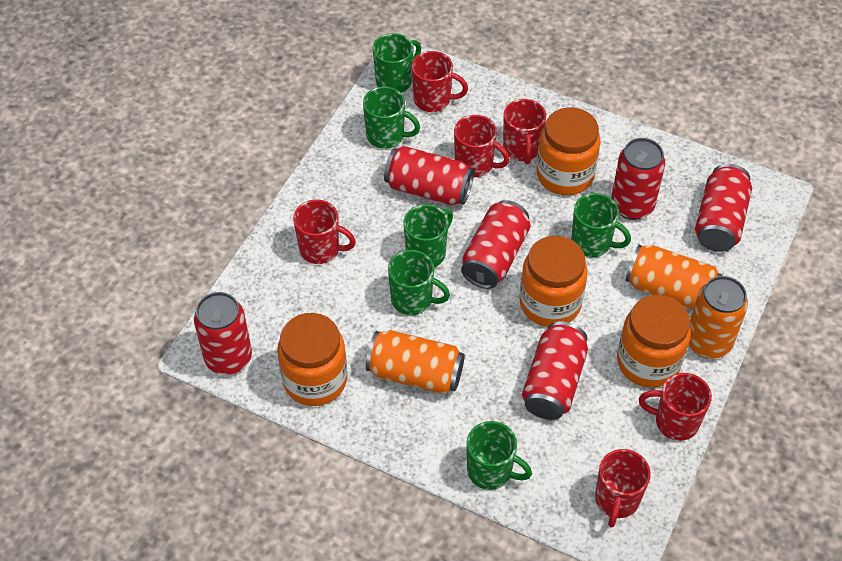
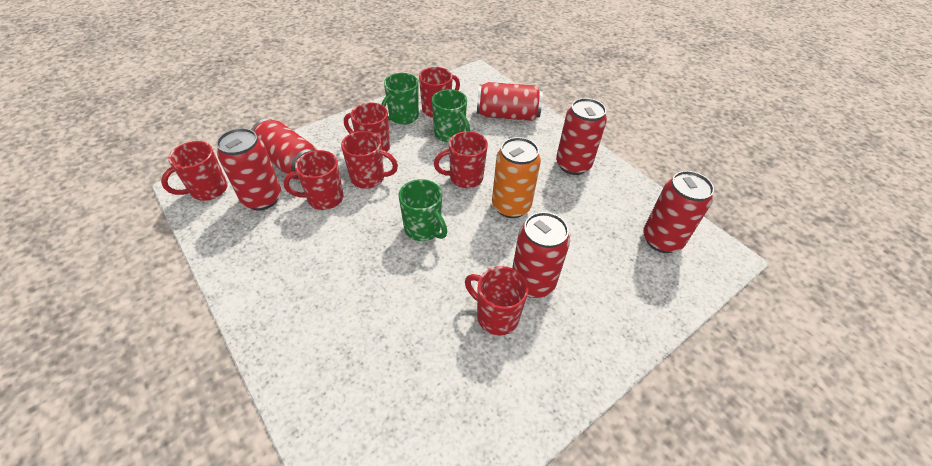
green mug: [363,87,420,149] [373,33,421,93] [388,250,450,315] [403,204,453,267] [467,421,532,490] [571,193,631,257] = 6 -> [381,73,419,125] [399,179,447,241] [432,89,470,143] = 3
orange can: [366,330,465,394] [625,244,722,309] [689,276,748,359] = 3 -> [492,137,541,218] = 1
orange jar: [277,313,347,406] [519,236,588,327] [536,107,601,195] [617,295,691,388] = 4 -> none = 0
red mug: [293,200,356,264] [412,51,468,112] [454,115,510,177] [503,99,546,164] [595,449,651,528] [639,373,712,441] = 6 -> [161,141,228,201] [284,150,343,210] [341,131,398,189] [344,103,390,152] [419,67,460,118] [434,131,488,188] [465,266,528,335] = 7

